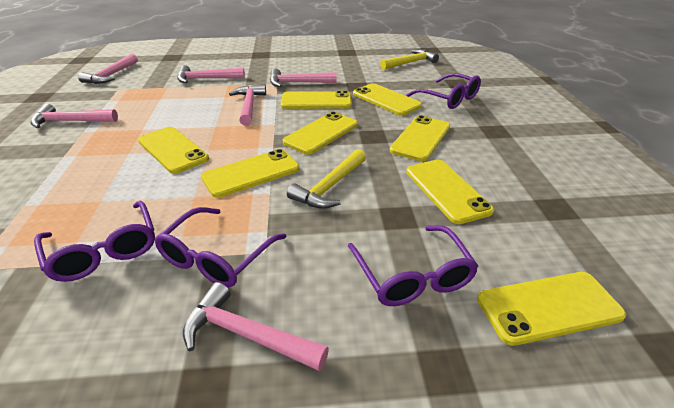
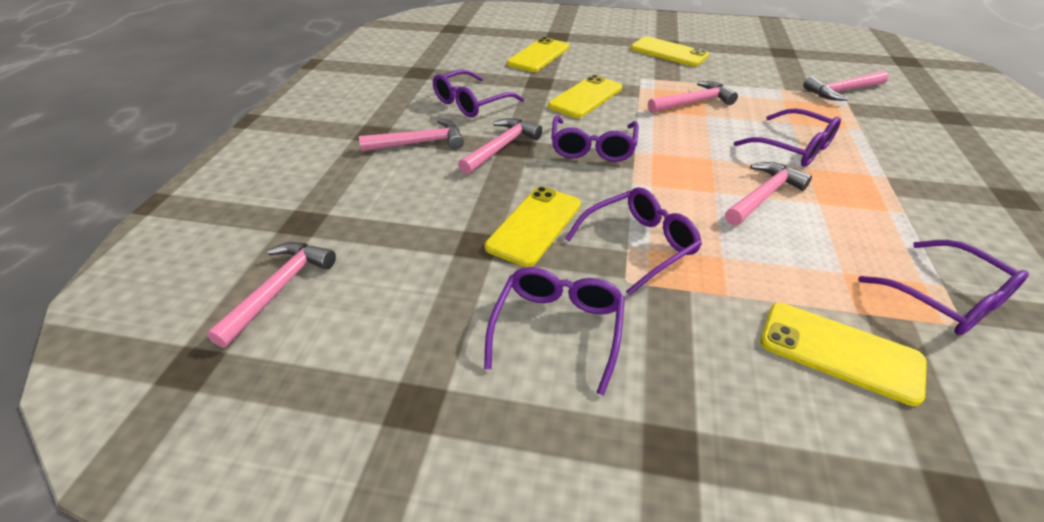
purple glasses: [34,200,155,282] [154,207,287,288] [348,225,478,306] [406,73,481,109] = 4 -> [433,69,524,117] [484,267,625,396] [551,116,639,162] [565,187,702,296] [734,108,841,167] [858,240,1029,335] = 6
yellow hammer: [287,149,366,209] [380,49,439,70] = 2 -> none = 0
yellow phone: [138,127,209,174] [201,149,300,198] [281,91,352,109] [283,112,358,155] [353,83,422,116] [390,115,450,161] [406,160,494,224] [477,272,626,346] = 8 -> [485,186,581,267] [507,37,569,72] [548,75,622,118] [630,36,709,66] [760,303,927,406] = 5

